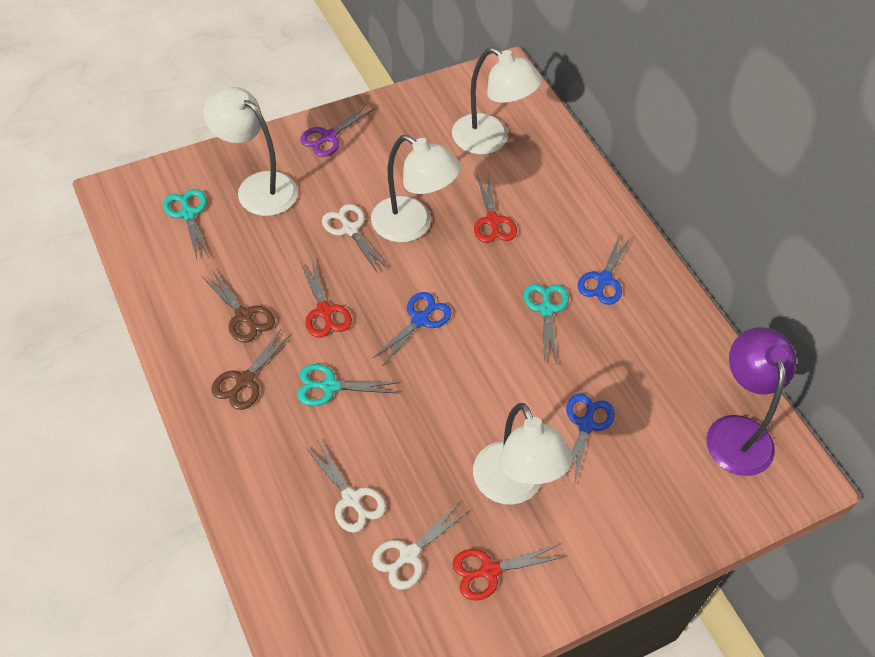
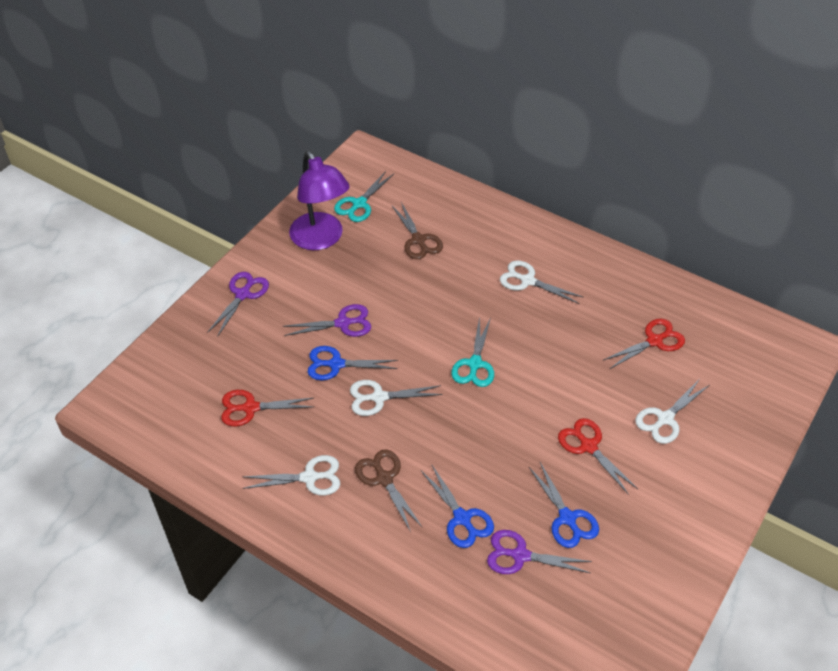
purple scissors: [300,104,375,157] = 1 -> [207,272,269,337] [283,304,371,337] [487,530,592,574] = 3
turquoise scissors: [163,189,209,259] [297,364,400,406] [524,284,569,364] = 3 -> [334,171,394,222] [451,316,494,387] = 2
white lamp: [204,87,298,216] [371,135,461,242] [452,47,542,154] [473,403,573,505] = 4 -> none = 0
white scissors: [306,440,386,533] [322,204,388,273] [372,502,468,590] = 3 -> [242,455,341,496] [350,380,443,416] [500,260,584,304] [635,380,709,444] = 4

